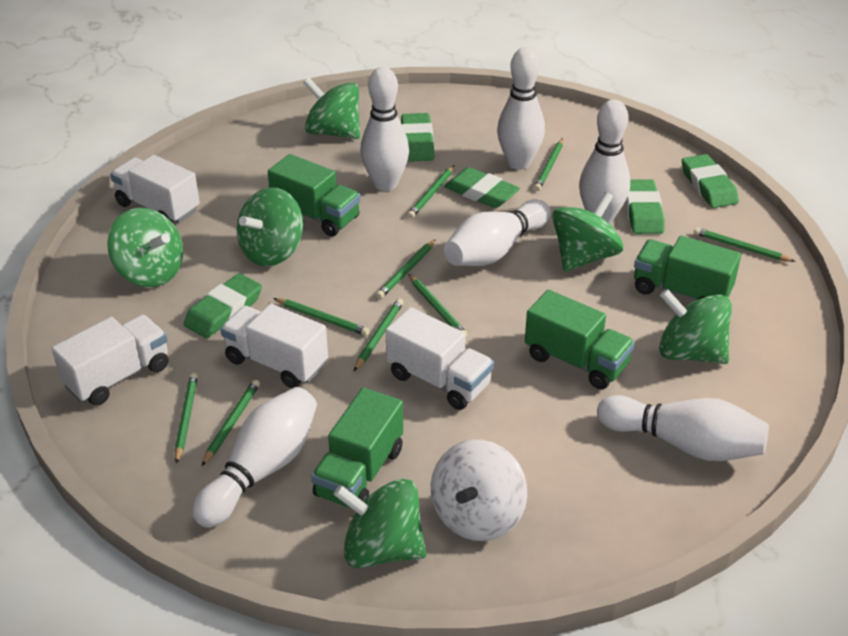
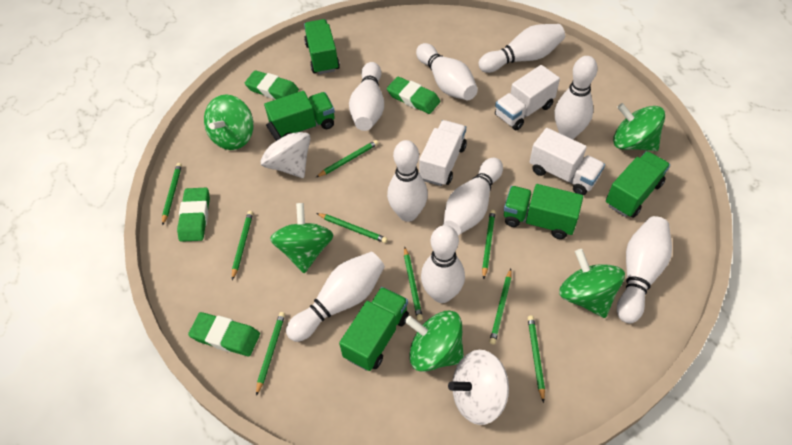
green eraser: [184,273,262,338] [401,113,434,162] [444,167,520,208] [625,179,665,234] [682,154,739,208] = 5 -> [177,188,210,242] [188,312,260,356] [245,70,299,100] [387,77,440,114] = 4
green spinning top: [107,208,183,287] [237,187,303,266] [303,77,360,139] [334,479,426,568] [552,192,623,272] [659,289,732,364] = 6 -> [204,95,254,150] [270,203,333,273] [405,311,464,372] [559,249,625,318] [613,103,665,151] = 5
green truck: [268,154,360,237] [311,388,403,508] [525,290,635,389] [634,236,741,300] = 4 -> [264,91,335,137] [304,19,340,74] [339,287,409,371] [504,184,583,239] [606,151,670,218] = 5
white bowling pin: [192,387,317,528] [360,67,409,191] [444,199,551,266] [497,47,545,170] [579,100,630,224] [597,395,769,461] = 6 -> [286,252,385,342] [349,62,384,131] [387,140,428,222] [416,43,478,100] [421,225,465,303] [443,158,503,235] [478,24,565,73] [555,56,598,139] [617,216,672,323] = 9
white spinning top: [431,440,527,541] = 1 -> [261,121,311,178] [448,350,509,425] = 2
white truck: [52,315,168,406] [110,155,200,223] [220,304,328,388] [386,307,494,410] = 4 -> [419,120,467,186] [495,65,560,130] [530,128,605,195] = 3

